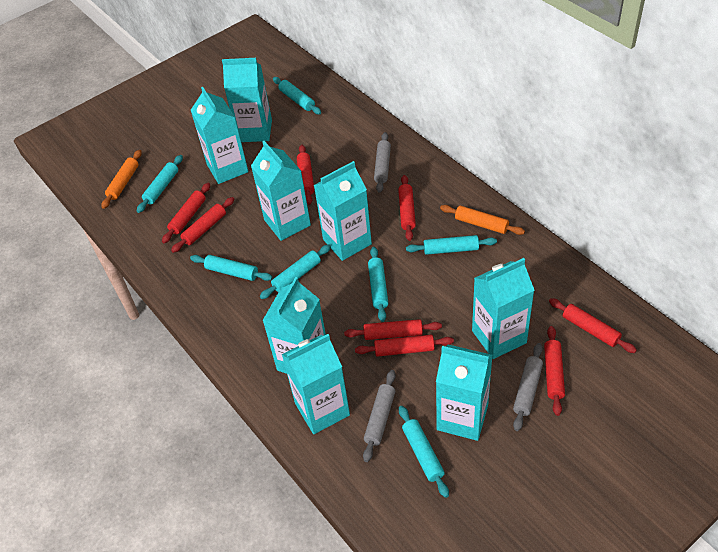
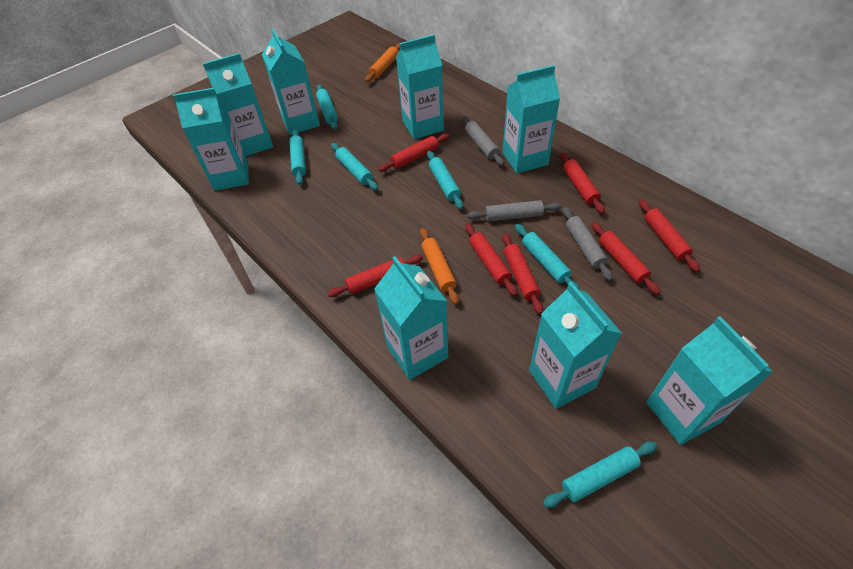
red rolling pin: [162,183,210,243] [171,197,234,253] [297,145,314,205] [344,319,442,340] [355,335,454,357] [398,175,416,241] [544,326,565,416] [549,298,637,353] = 8 -> [327,255,423,297] [378,134,450,172] [465,223,517,296] [502,233,543,314] [560,152,605,214] [591,222,661,295] [639,200,700,272] = 7
turquoise rolling pin: [137,155,183,213] [190,255,272,281] [260,244,331,299] [273,77,321,114] [368,247,388,322] [399,406,449,498] [406,235,497,255] = 7 -> [289,129,306,185] [316,85,338,130] [331,143,378,190] [427,151,464,209] [515,224,580,290] [543,442,657,508] = 6

